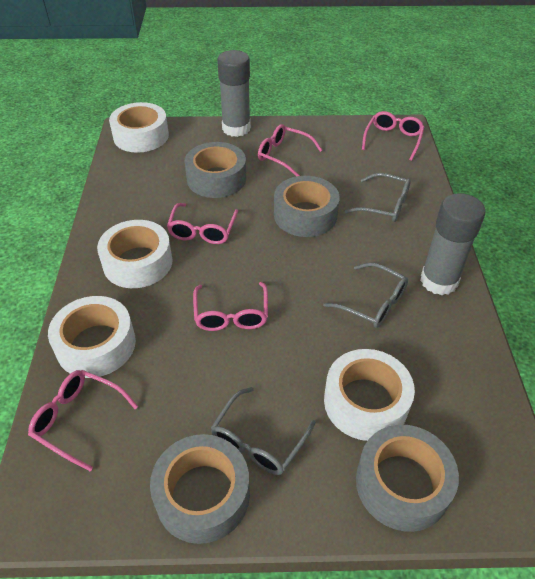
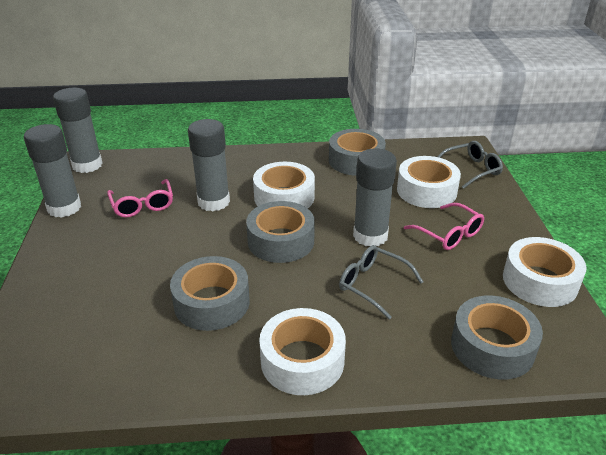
grey glasses: [211,387,316,475] [323,262,408,328] [345,173,411,222] = 3 -> [339,245,423,320] [438,141,503,189] = 2
grey glue stick: [217,50,251,137] [420,193,486,295] = 2 -> [24,124,81,218] [53,88,103,173] [188,119,230,211] [353,149,397,246] = 4
pink glasses: [28,370,138,471] [167,203,238,244] [193,282,268,331] [258,124,322,176] [362,111,424,161] = 5 -> [107,179,173,217] [404,203,484,250] = 2

